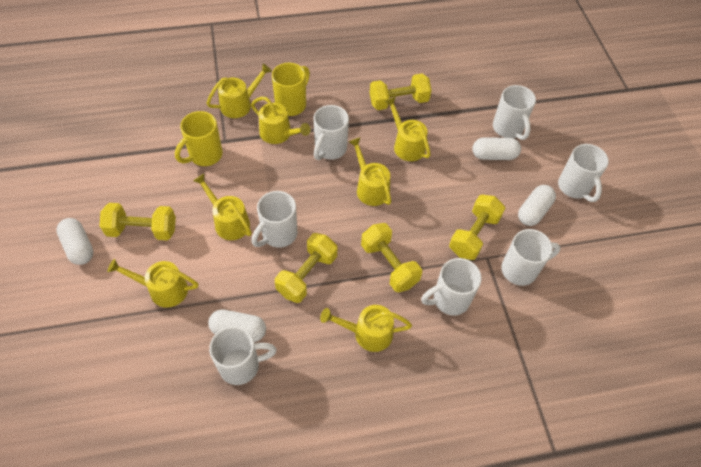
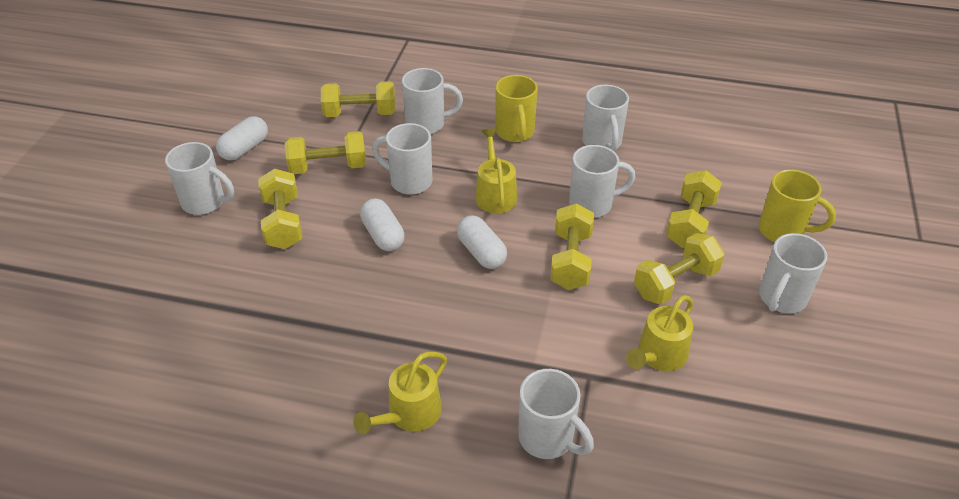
white capsule: [56,218,93,265] [208,310,266,342] [472,137,521,160] [518,185,556,226] = 4 -> [216,116,268,160] [360,199,405,251] [457,216,507,269] = 3
yellow dumbbell: [100,203,176,241] [275,233,337,303] [361,223,422,292] [370,73,432,110] [449,195,505,260] = 5 -> [258,169,302,249] [285,131,366,174] [321,81,395,117] [550,203,594,290] [634,233,725,305] [666,170,722,248] = 6
yellow watering can: [107,259,198,308] [193,174,251,240] [206,64,272,118] [251,97,311,144] [320,305,412,352] [349,138,391,206] [385,97,431,161] = 7 -> [353,352,447,434] [475,128,517,213] [626,295,693,371] = 3

